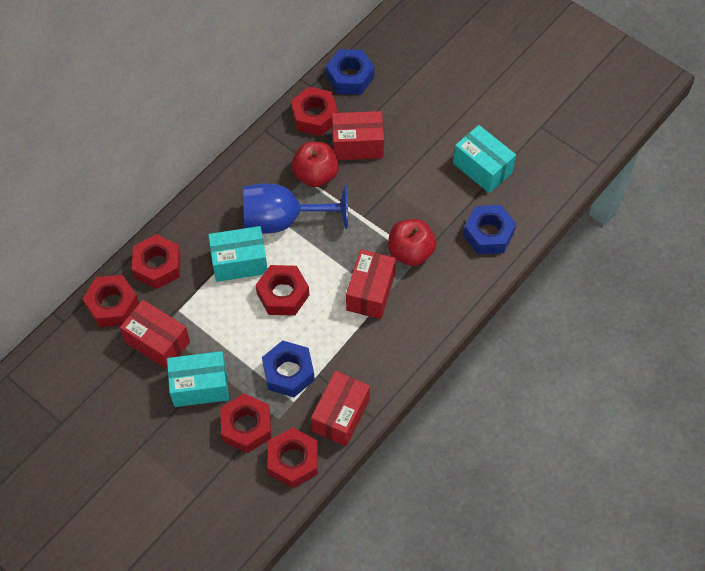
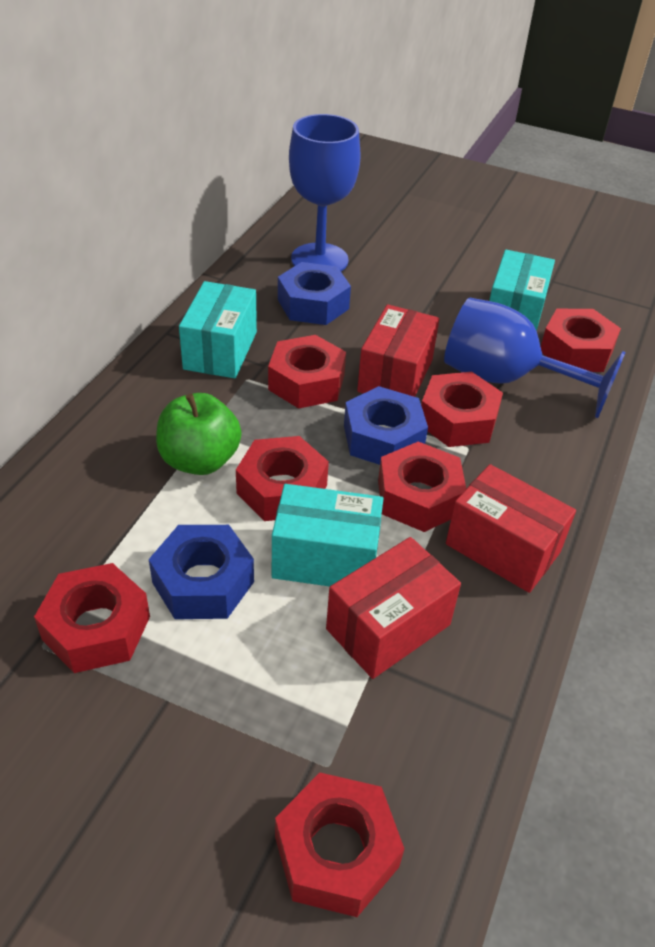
blue goblet: [243,183,348,233] = 1 -> [289,114,361,271] [444,298,626,418] = 2
green apple: none = 0 -> [156,393,241,475] = 1
red apple: [292,142,339,187] [388,219,437,266] = 2 -> none = 0
red box: [120,300,190,370] [311,371,370,446] [332,111,384,160] [346,249,396,319] = 4 -> [326,537,461,679] [357,304,439,397] [446,464,576,593] = 3
red nut: [83,275,139,327] [132,234,181,289] [220,393,271,453] [256,265,309,316] [267,428,318,488] [291,87,338,136] = 6 -> [34,563,150,673] [236,436,329,521] [268,335,346,408] [275,773,404,917] [378,441,466,532] [421,372,503,447] [541,309,621,372] = 7

